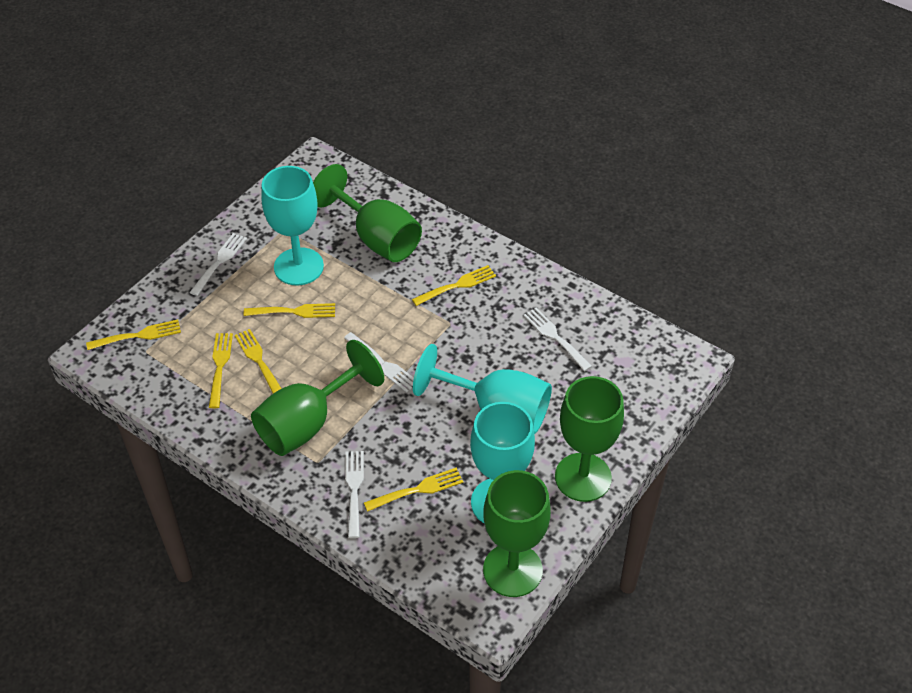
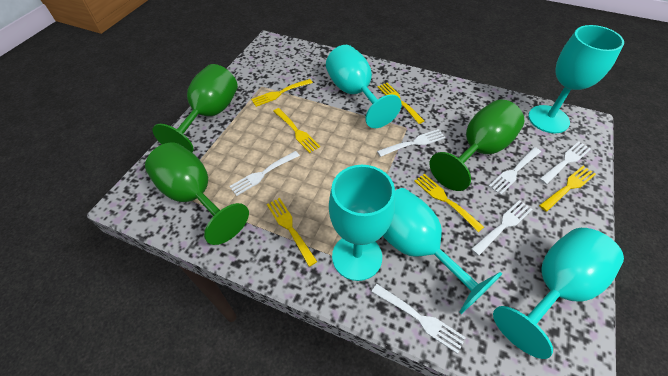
green goblet: [251,340,384,456] [313,164,422,262] [483,470,551,597] [555,376,624,502] = 4 -> [145,143,249,245] [153,64,238,152] [430,99,524,191] = 3
turquoise goblet: [261,166,324,285] [413,344,552,434] [470,402,535,524] = 3 -> [326,45,402,128] [329,165,395,281] [383,188,502,314] [493,228,624,359] [528,25,624,133] = 5
white fork: [189,233,247,296] [344,332,414,393] [345,451,364,538] [523,308,592,371] = 4 -> [229,151,300,196] [372,284,466,354] [377,129,446,157] [471,200,533,256] [489,147,541,195] [539,142,591,184] = 6

